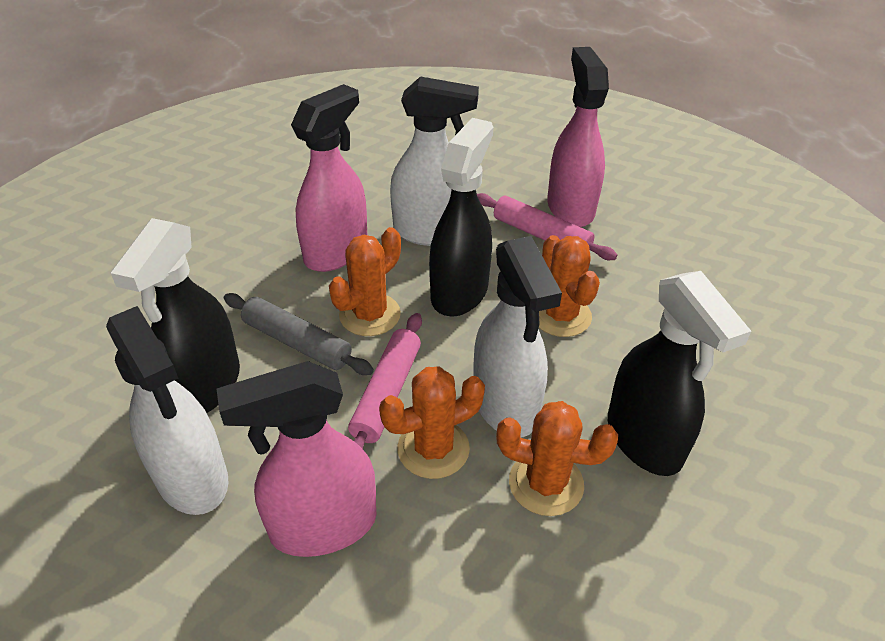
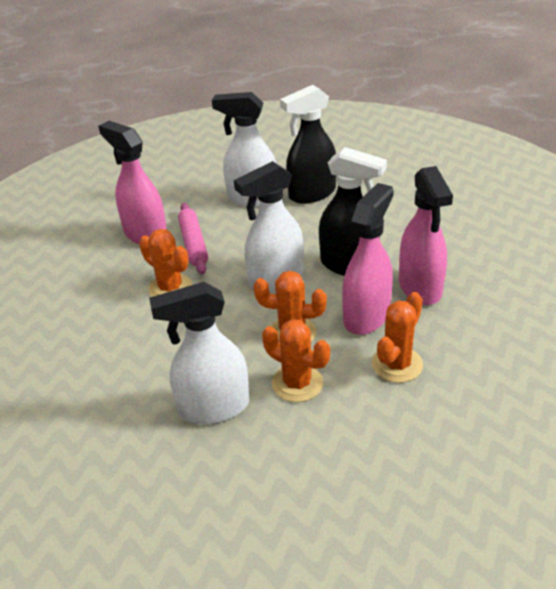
black spray bottle: [110,218,240,413] [429,118,494,317] [608,271,751,476] = 3 -> [280,85,336,204] [319,147,387,276] = 2
grey rolling pin: [224,293,374,375] = 1 -> none = 0
pink rolling pin: [348,313,422,449] [477,193,617,260] = 2 -> [178,203,208,274] = 1

